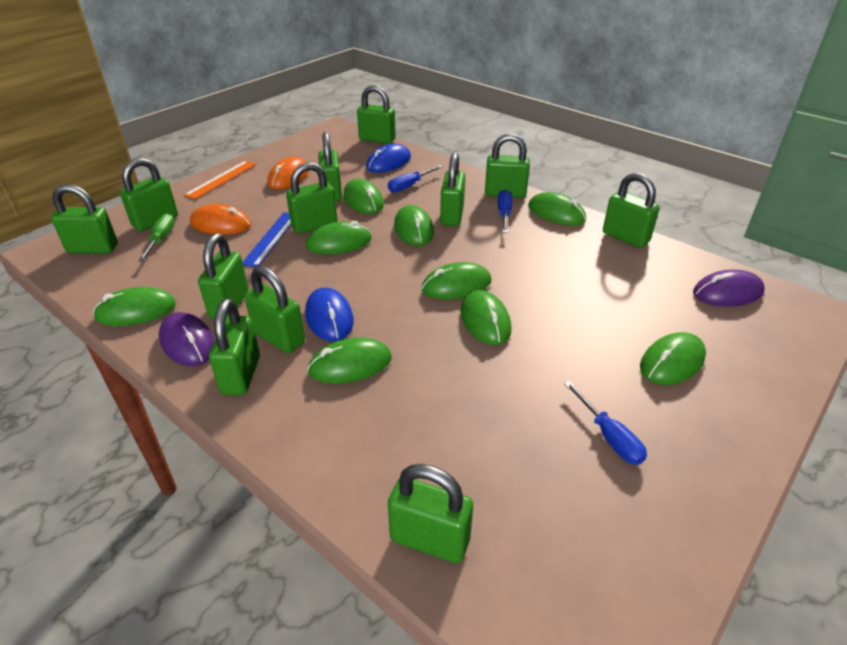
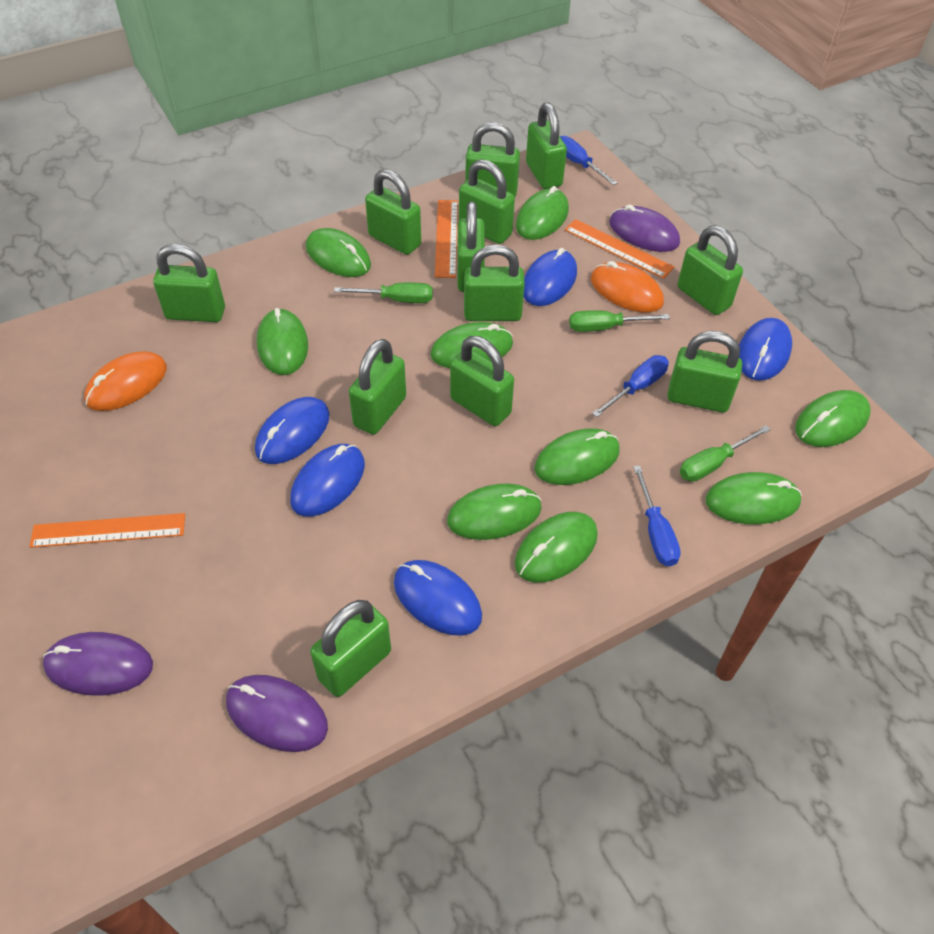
blue mouse: [305,287,353,342] [366,144,411,173] = 2 -> [255,397,330,464] [290,444,365,517] [394,560,482,636] [524,248,577,306] [739,318,792,381] = 5
blue ruler: [243,212,291,267] = 1 -> none = 0
green screwdriver: [138,213,175,262] = 1 -> [334,283,433,303] [569,310,670,332] [680,425,771,482] = 3
orange ruler: [184,160,256,199] = 1 -> [29,513,185,548] [435,200,458,278] [565,219,674,279] = 3
purple mouse: [159,312,215,366] [693,270,765,306] = 2 -> [43,632,153,696] [226,675,328,752] [609,205,680,252] = 3

